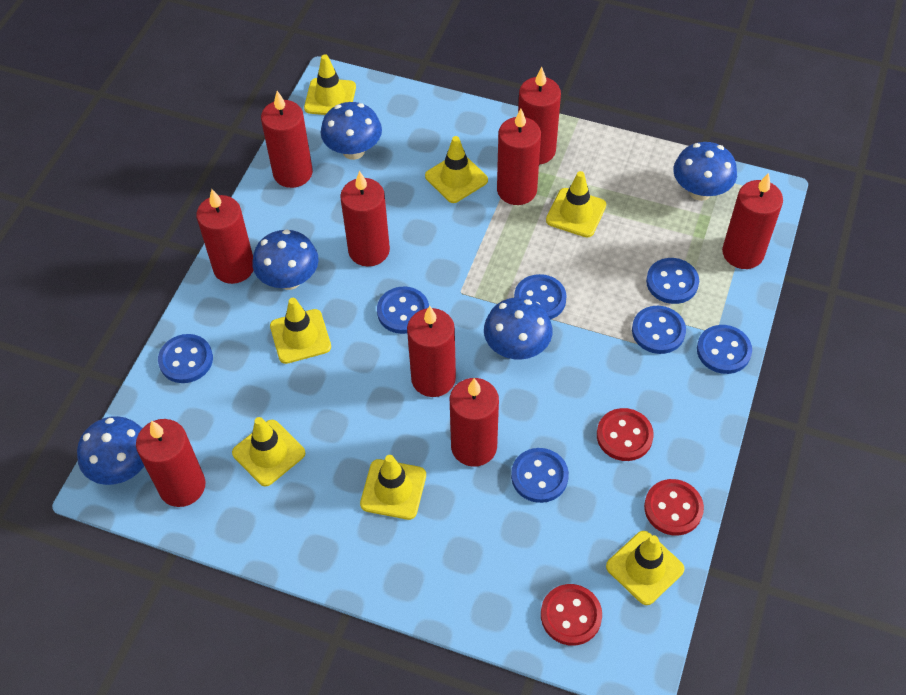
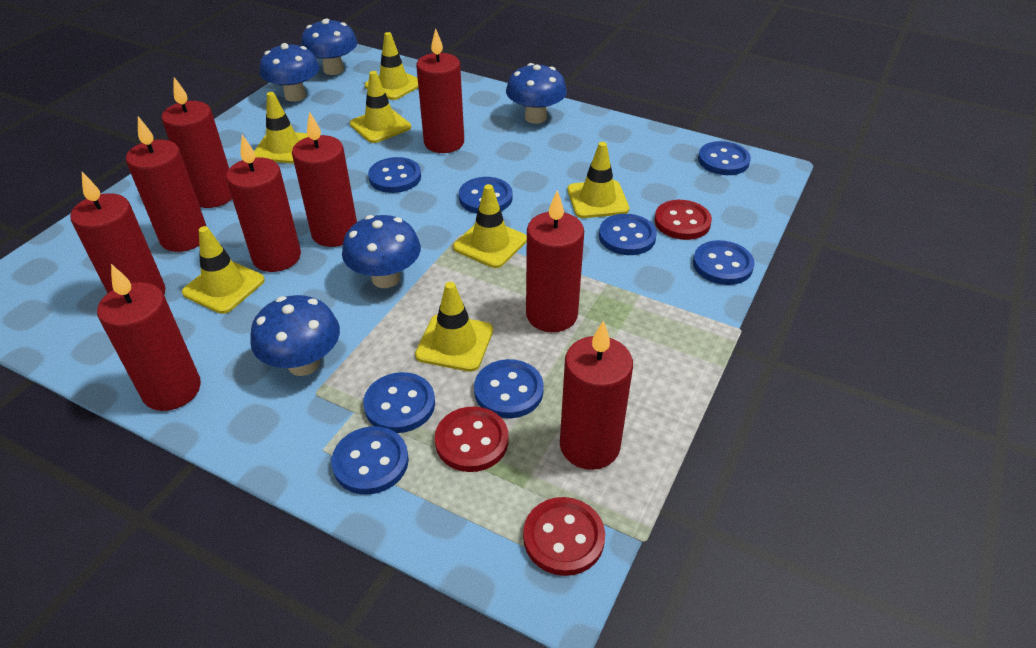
blue button: [158,334,213,383] [377,286,429,334] [511,448,569,503] [514,274,567,320] [632,306,686,354] [646,258,699,304] [697,325,752,374] = 7 -> [331,426,409,495] [363,372,435,433] [368,157,421,193] [459,177,513,214] [474,359,544,418] [599,214,657,255] [693,240,755,285] [698,141,751,175] = 8

